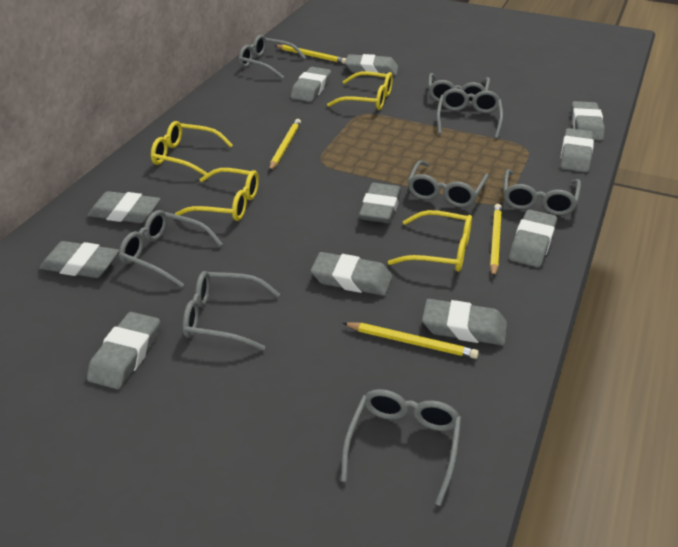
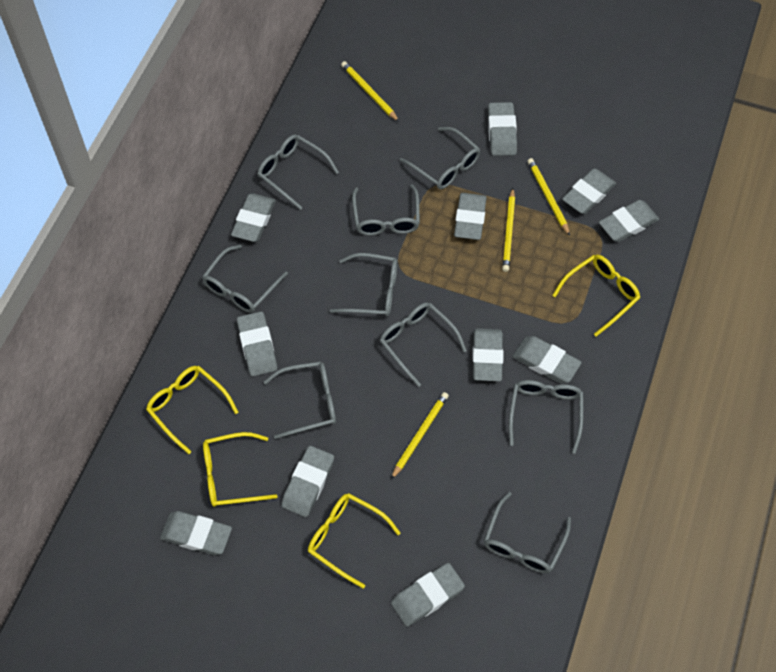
grey glasses: [119,210,223,288] [183,271,280,351] [239,35,306,79] [341,389,462,506] [407,160,489,208] [428,73,490,105] [437,88,503,139] [503,169,581,215] = 8 -> [202,245,288,313] [257,135,339,210] [264,361,336,439] [330,253,398,317] [352,184,420,236] [379,302,467,387] [400,127,480,189] [484,492,571,574] [509,380,584,454] = 9

